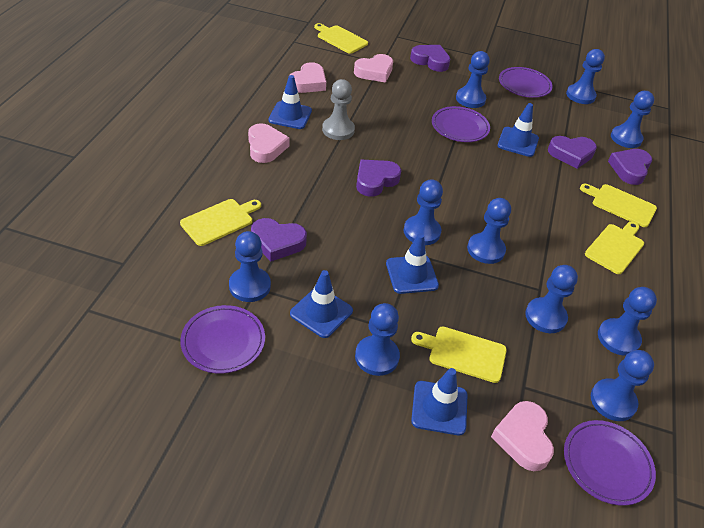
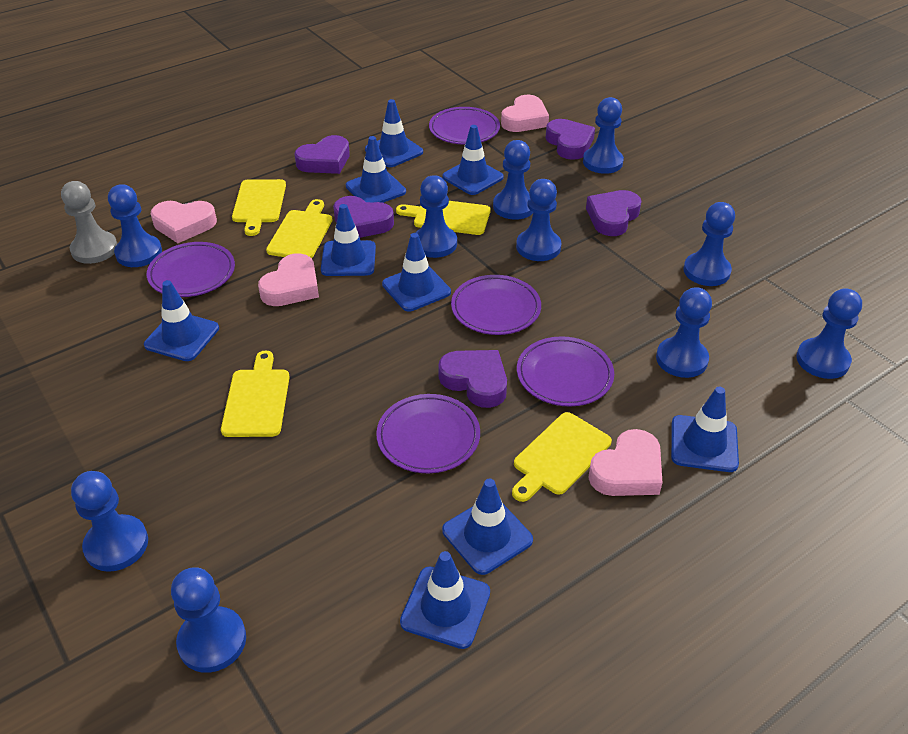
blue traffic cone: [269,75,312,129] [290,270,353,338] [386,233,439,294] [411,368,467,435] [497,103,539,157] = 5 -> [144,280,219,361] [321,204,376,276] [346,136,406,203] [365,99,423,167] [382,233,451,312] [400,551,490,649] [442,125,504,195] [442,479,533,575] [671,387,739,472] = 9
purple plate: [180,305,265,374] [432,106,490,142] [499,67,553,98] [564,420,656,506] = 4 -> [146,242,235,297] [376,394,480,473] [429,107,500,145] [451,275,541,335] [517,336,614,406] = 5

